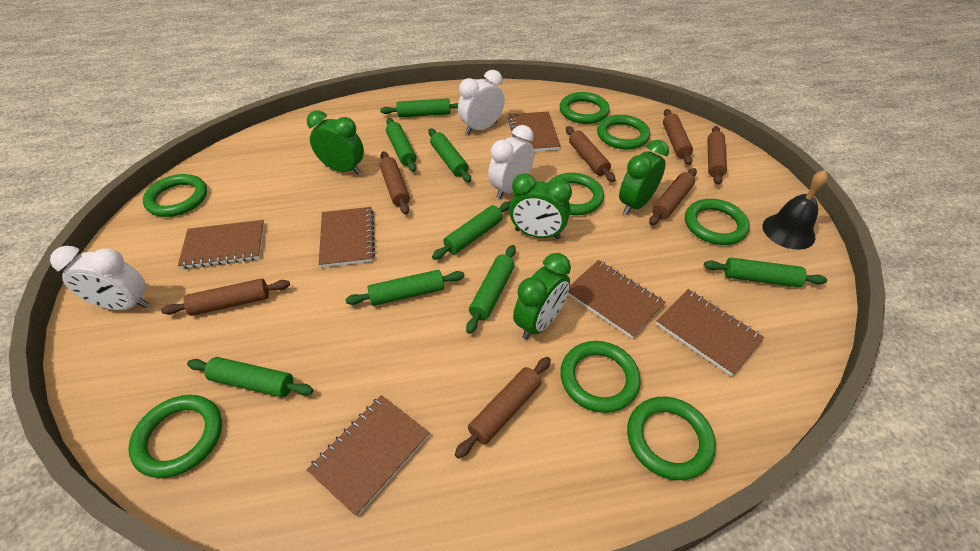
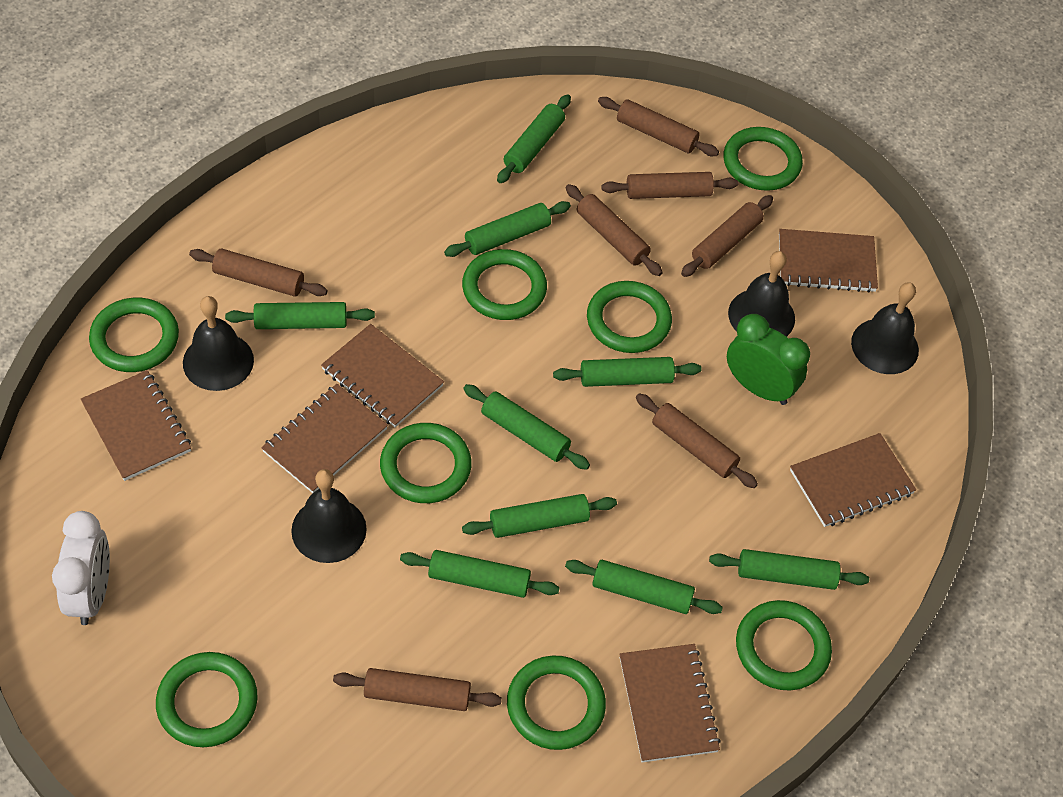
black bell: [763,170,828,250] = 1 -> [183,296,254,391] [291,469,367,563] [728,251,795,337] [851,282,919,374] = 4
green clock: [307,110,364,174] [509,173,572,239] [513,253,571,340] [619,140,669,215] = 4 -> [727,314,810,405] = 1
green rolling pin: [187,357,313,398] [345,270,465,306] [380,99,458,117] [386,118,416,172] [428,128,471,182] [432,201,511,260] [466,245,516,334] [704,258,827,287] = 8 -> [225,302,375,329] [400,550,560,598] [444,201,571,257] [462,494,617,538] [463,384,590,470] [497,95,571,183] [553,357,702,387] [565,560,723,614] [709,549,869,590] = 9
white clock: [50,246,149,310] [458,70,505,134] [488,125,534,199] = 3 -> [52,511,110,625] = 1

